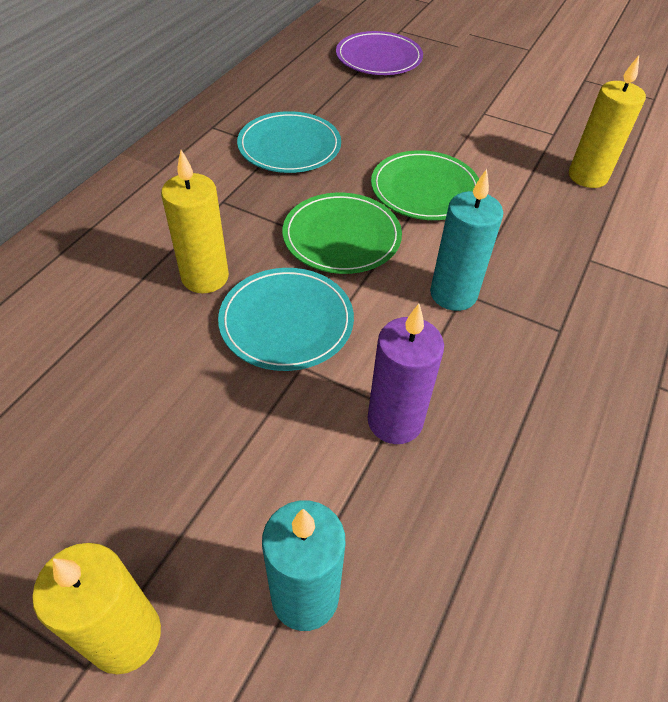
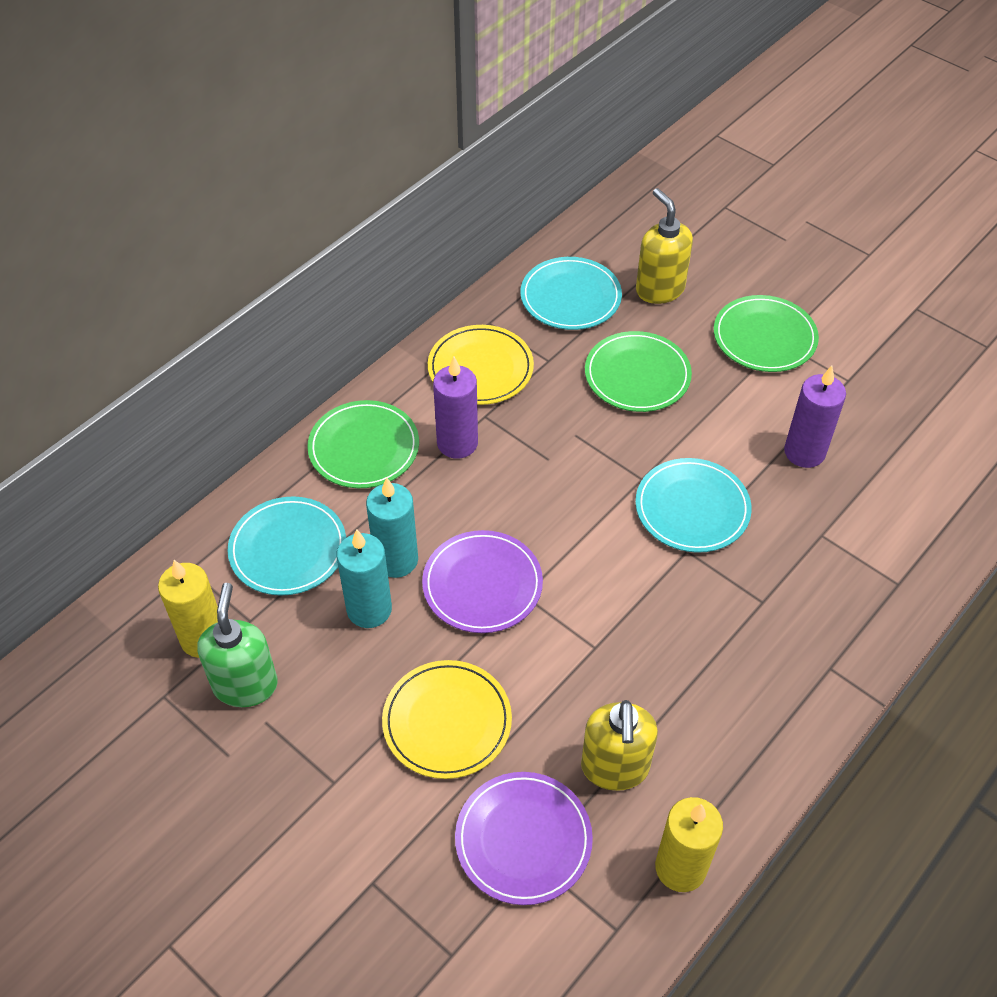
green plate: [283,193,402,274] [371,150,479,220] = 2 -> [307,400,419,488] [585,331,692,412] [714,295,819,372] = 3
green soap dispenser: none = 0 -> [198,583,278,707] = 1
purple candle: [367,304,444,444] = 1 -> [433,357,478,459] [784,366,846,468] = 2
purple plate: [336,31,423,75] = 1 -> [422,530,543,633] [455,772,593,905] = 2
turquoise plate: [218,268,354,371] [237,111,341,173] = 2 -> [227,496,346,596] [520,257,622,330] [635,458,752,553] = 3
yellow candle: [32,543,161,674] [161,150,229,293] [569,56,646,188] = 3 -> [158,560,218,658] [655,797,723,892] = 2
yellow plate: none = 0 -> [382,660,512,779] [428,325,534,405] = 2
yellow soap dispenser: none = 0 -> [581,700,658,791] [636,188,693,304] = 2

